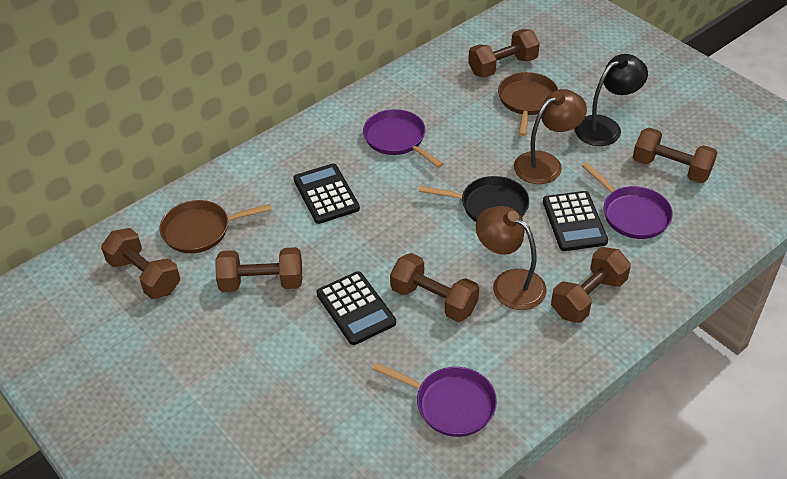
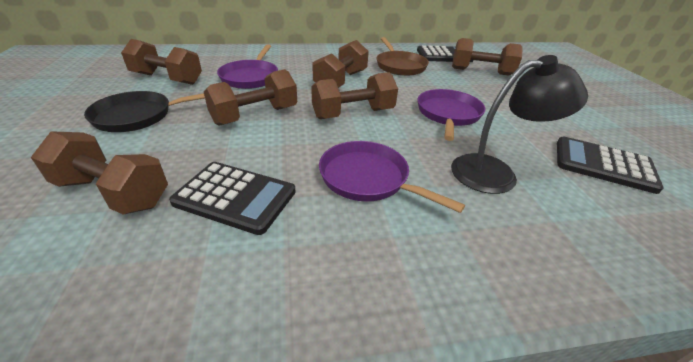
brown lamp: [476,206,547,310] [514,89,587,184] = 2 -> none = 0
brown pan: [160,200,272,253] [498,72,558,136] = 2 -> [377,37,429,76] = 1

